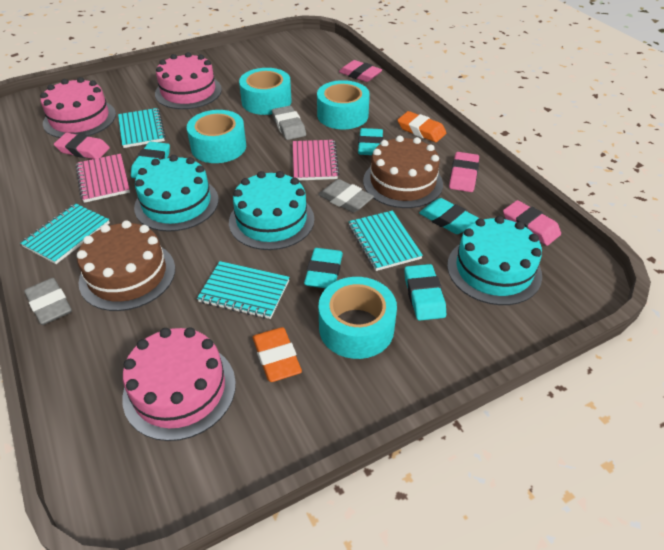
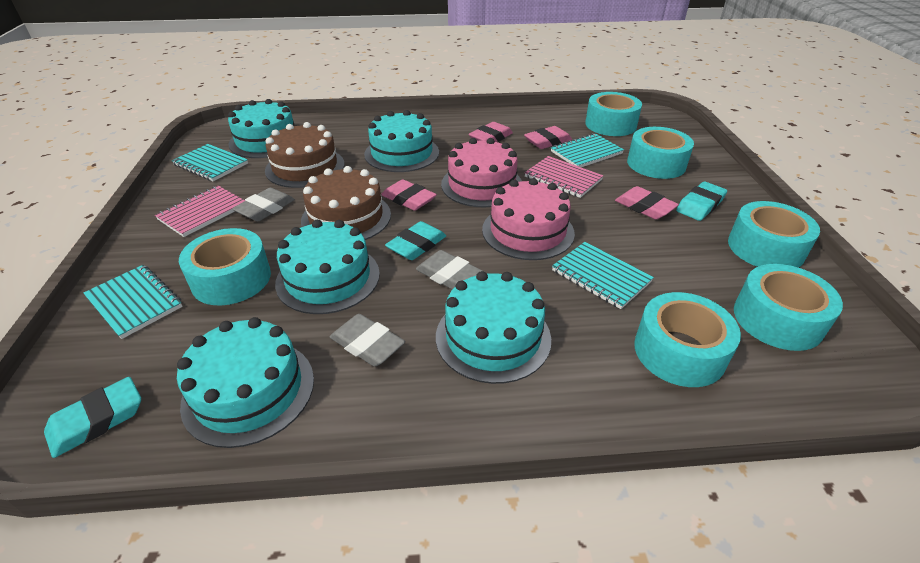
orange eraser: [253,327,302,382] [398,111,446,142] = 2 -> none = 0
pink cake: [40,77,116,138] [122,327,236,441] [155,52,222,109] = 3 -> [441,138,522,207] [482,178,575,260] = 2
turquoise cake: [134,155,219,232] [229,171,314,250] [447,216,542,305] = 3 -> [177,317,314,448] [228,99,294,158] [275,220,380,314] [364,110,439,172] [436,271,551,384] = 5
turquoise eraser: [131,142,170,178] [304,248,343,288] [358,128,383,155] [404,264,446,321] [419,198,479,234] = 5 -> [44,377,141,458] [385,221,446,260] [676,181,727,221] = 3
turquoise tape: [187,110,246,163] [239,68,292,115] [317,80,370,129] [319,277,397,359] = 4 -> [179,228,271,305] [585,92,642,136] [627,127,694,179] [634,292,741,387] [728,201,820,268] [734,264,843,351] = 6

